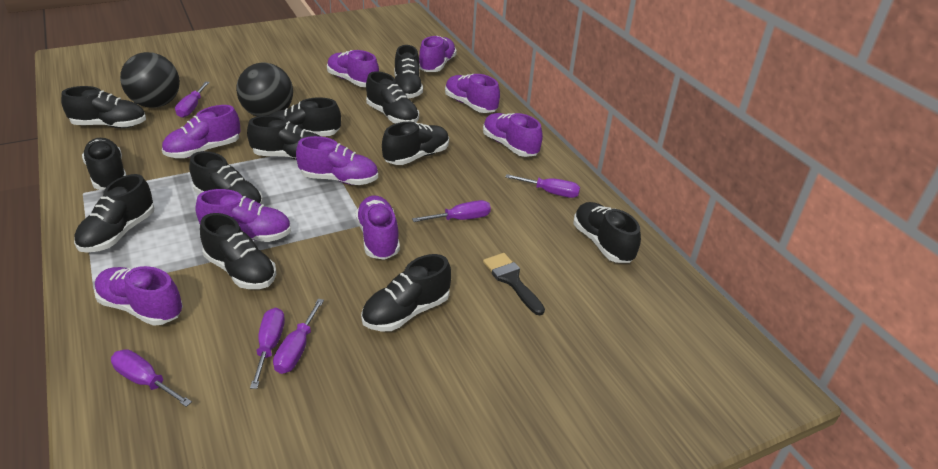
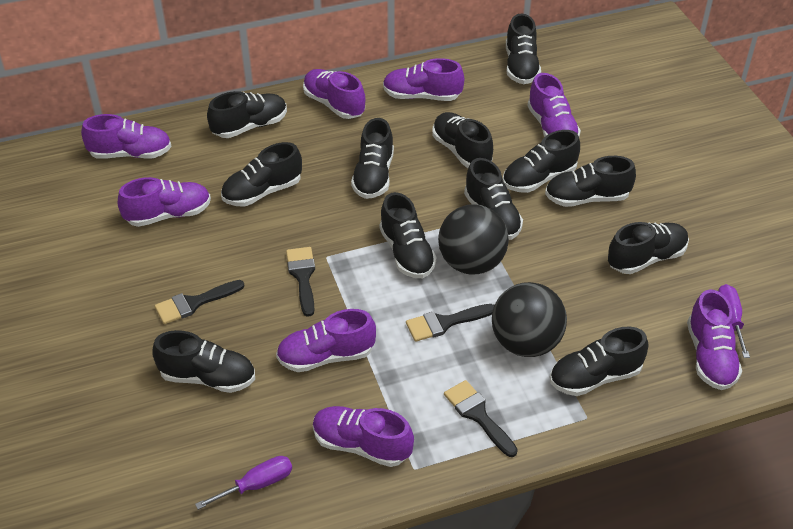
black brush: [483,253,545,315] = 1 -> [155,280,244,324] [286,247,315,317] [406,304,494,342] [444,380,518,457] = 4
purple screwdriver: [111,349,192,407] [175,82,210,118] [250,308,285,389] [273,299,324,374] [412,200,491,222] [505,174,580,198] = 6 -> [195,456,292,510] [718,284,750,358] = 2
purple shoe: [94,266,183,326] [162,105,241,158] [196,189,291,242] [296,136,378,185] [327,50,379,87] [355,196,400,260] [419,36,457,72] [445,74,500,113] [483,113,543,157] = 9 -> [81,114,172,159] [118,177,211,227] [276,309,376,372] [303,69,365,119] [313,406,414,467] [383,58,464,101] [527,73,581,137] [687,289,742,390] = 8

